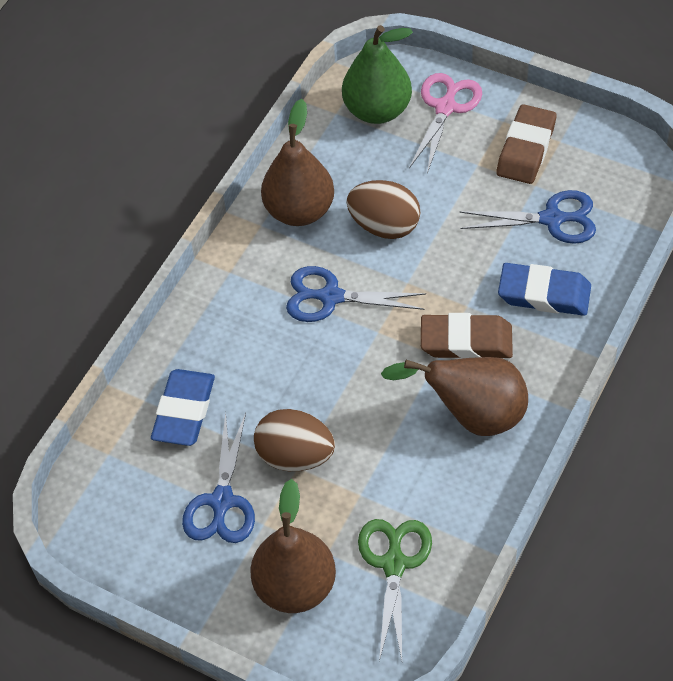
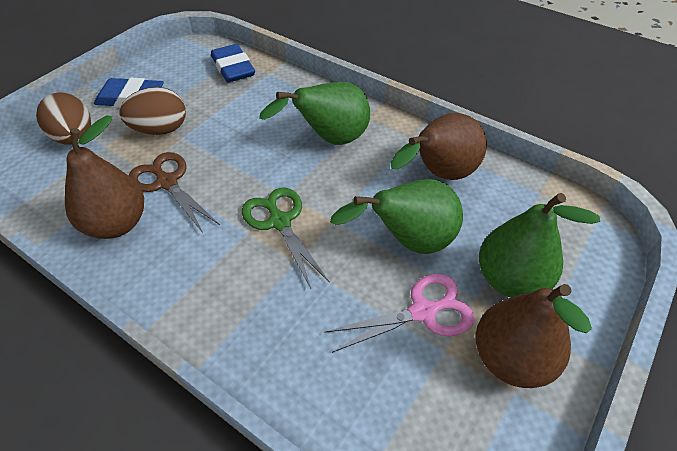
blue scissors: [182,412,255,543] [286,266,426,322] [460,190,596,244] = 3 -> none = 0
brown eraser: [421,313,513,359] [497,104,556,184] = 2 -> none = 0
brown scissors: none = 0 -> [129,152,220,233] = 1
green pear: [342,25,413,124] = 1 -> [259,82,370,145] [330,179,463,254] [479,193,600,297] = 3

